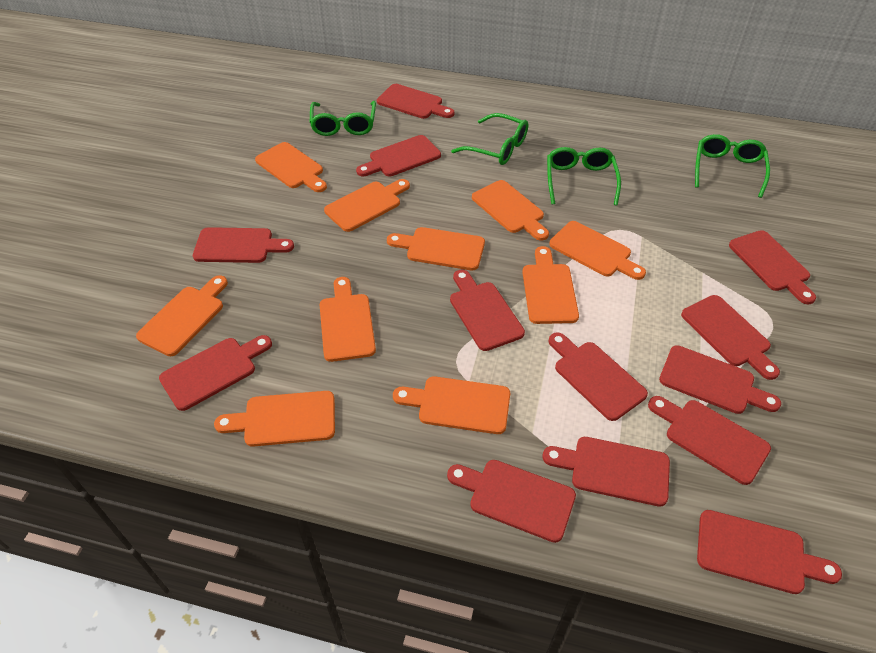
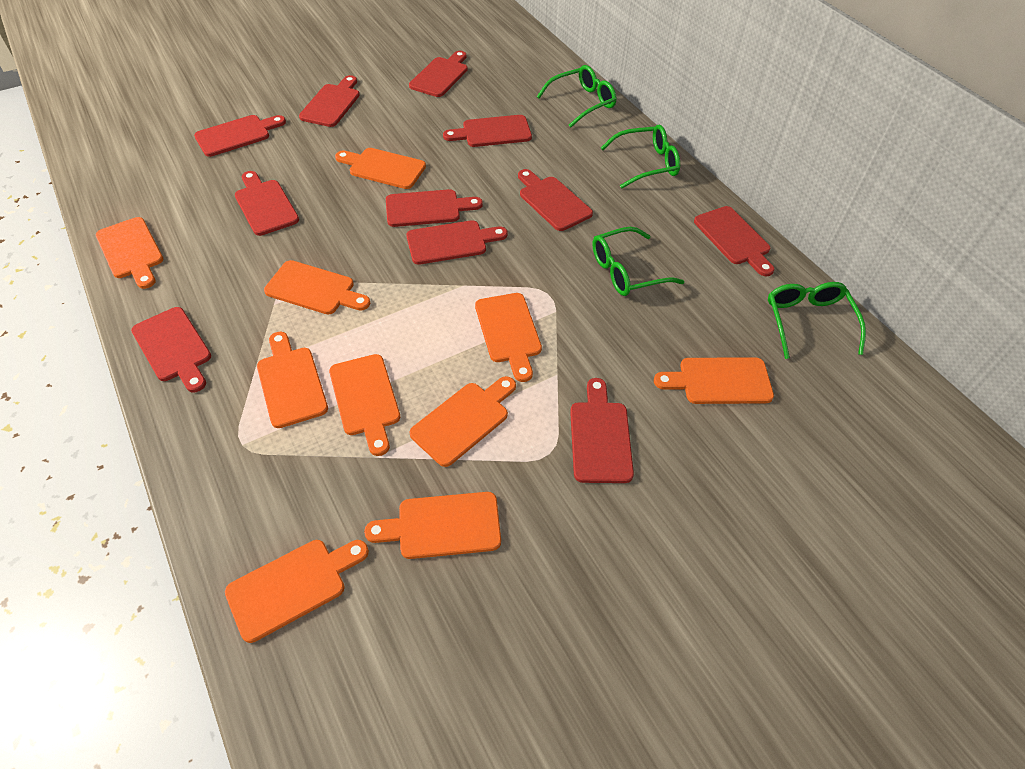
red cutting board: [159,335,272,411] [193,227,294,263] [356,135,441,176] [377,84,454,119] [447,460,576,543] [450,270,525,351] [542,437,670,507] [549,332,648,421] [648,396,771,485] [659,345,781,414] [681,295,780,380] [697,510,842,594] [729,230,816,304] = 13 -> [131,307,211,392] [194,115,286,157] [235,171,299,236] [299,75,360,127] [386,189,483,227] [406,220,508,265] [409,51,468,97] [443,115,532,147] [518,169,593,231] [570,378,634,483] [694,206,774,276] = 11

